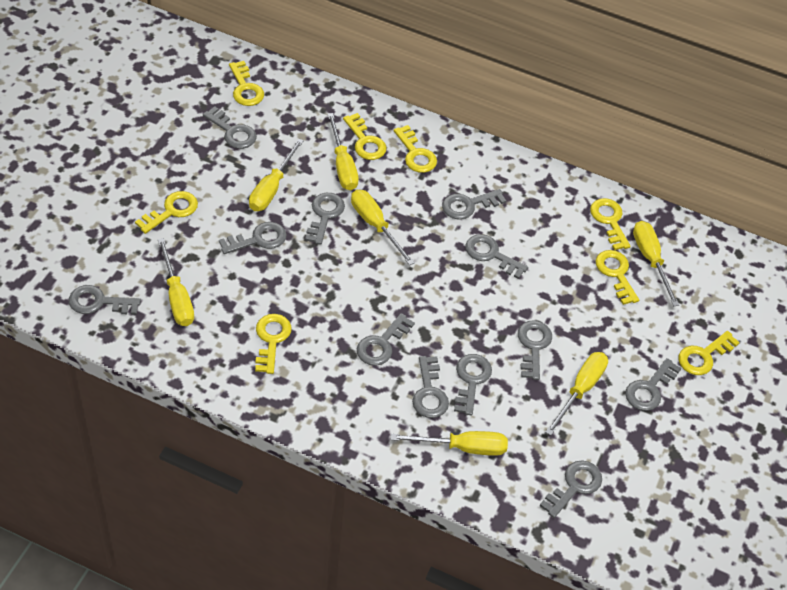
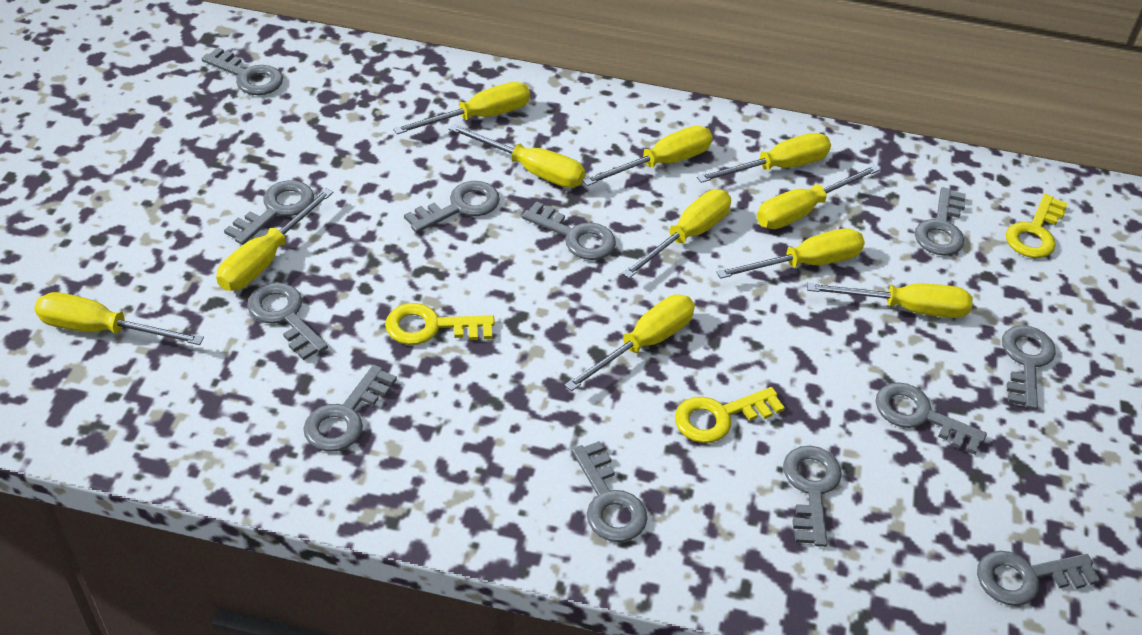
yellow key: [135,191,198,234] [229,61,264,106] [255,314,292,374] [343,113,387,160] [394,125,437,173] [590,198,631,250] [596,250,639,305] [678,331,740,375] = 8 -> [385,303,495,345] [675,387,785,443] [1006,194,1068,258] = 3
yellow screwdriver: [158,238,194,326] [249,138,304,211] [327,113,359,190] [351,190,415,265] [391,431,508,456] [545,352,608,436] [633,221,679,306] = 7 -> [34,292,204,345] [216,188,334,291] [393,82,530,134] [449,124,585,188] [564,295,695,391] [583,126,713,186] [622,190,731,278] [697,133,831,183] [716,228,865,279] [757,165,880,229] [807,283,973,318] = 11

